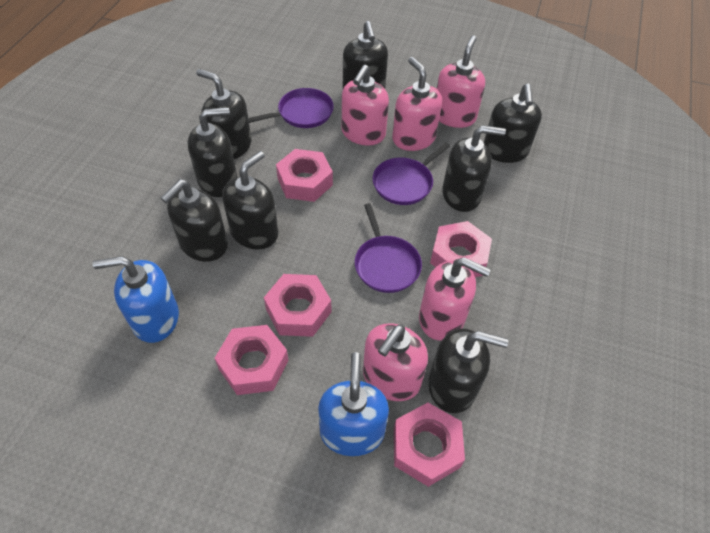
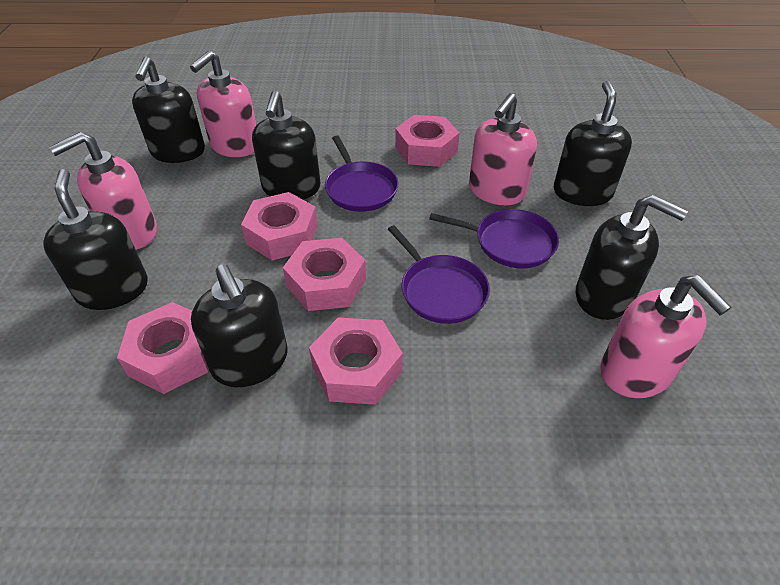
black soap dispenser: [161,179,228,262] [188,107,237,197] [196,69,251,159] [222,151,278,249] [343,21,388,89] [429,328,508,413] [442,125,506,212] [484,84,542,163] = 8 -> [43,169,148,310] [132,57,205,163] [191,264,287,387] [252,91,320,199] [554,81,632,206] [576,194,688,320] = 6
blue soap dispenser: [93,256,179,343] [318,352,389,456] = 2 -> none = 0
pink soap dispenser: [342,65,389,145] [363,323,428,401] [392,57,442,151] [419,257,491,341] [437,35,485,128] = 5 -> [49,132,157,250] [190,51,256,157] [469,93,537,205] [600,275,731,398] = 4

